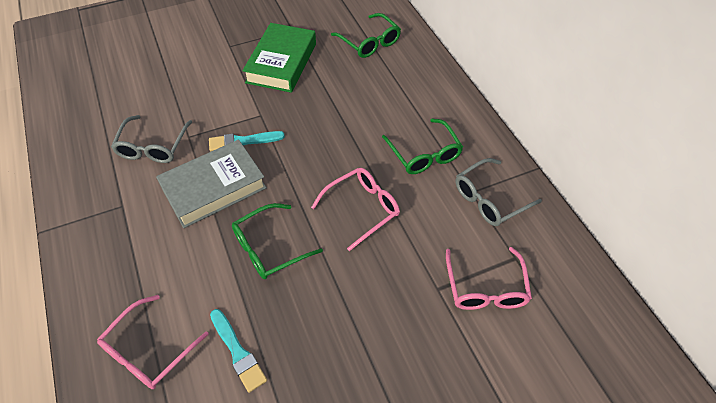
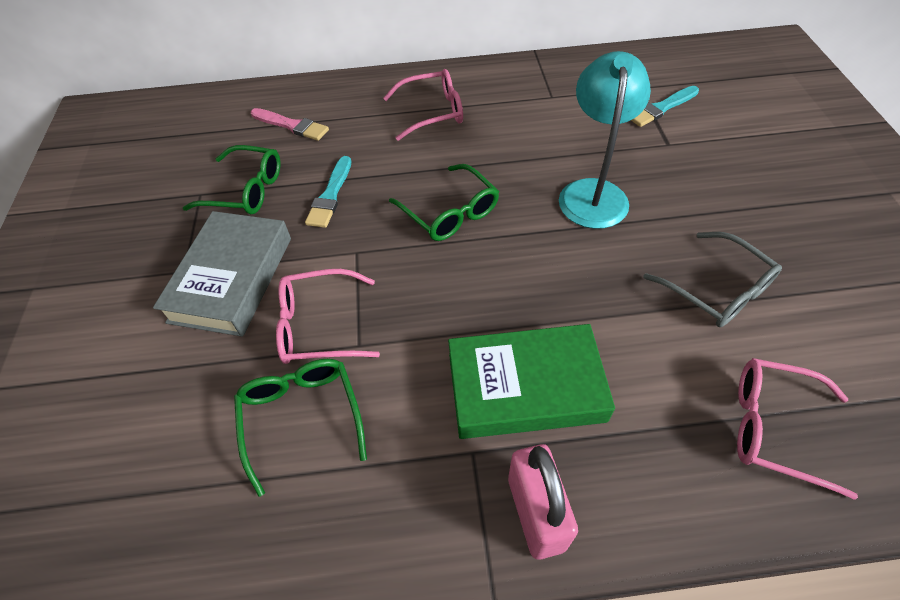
grey glasses: [111,115,192,163] [456,158,542,226] = 2 -> [643,232,782,327] = 1
pink brush: none = 0 -> [251,108,329,141] = 1
pink padlock: none = 0 -> [508,444,578,560] = 1
turquoise lamp: none = 0 -> [559,51,651,229] = 1

